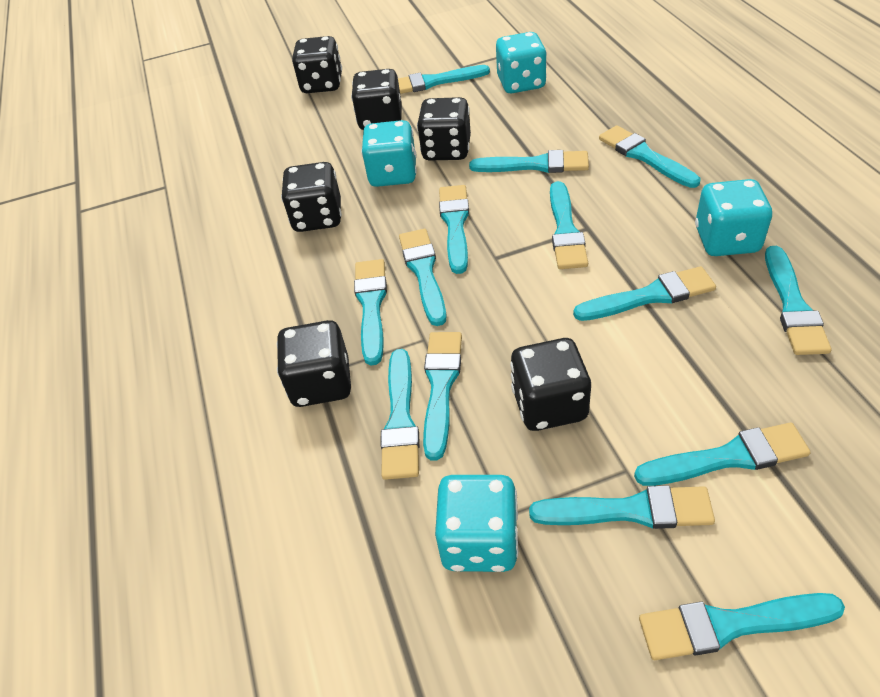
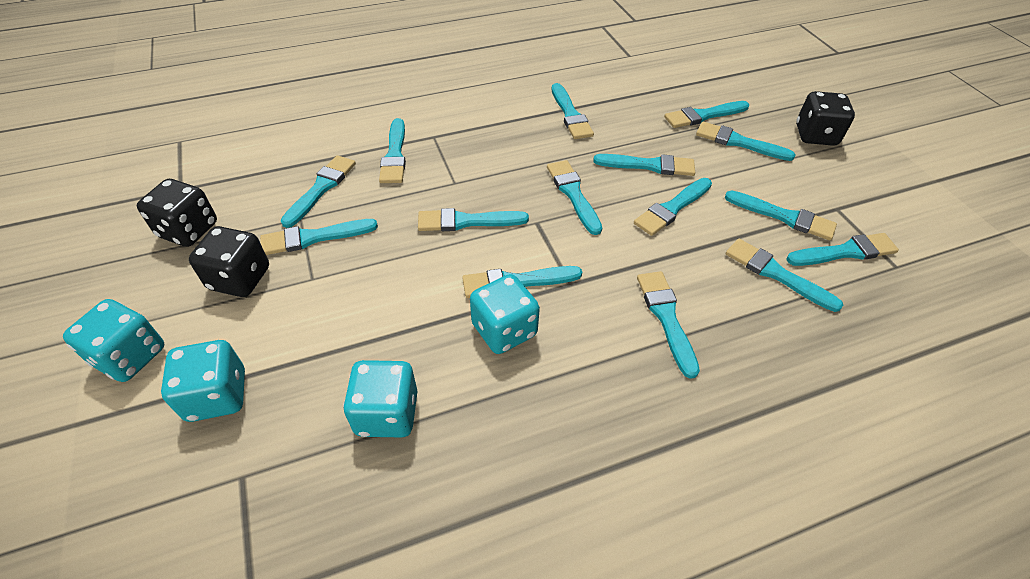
black dice: [277,320,351,407] [281,162,342,232] [292,36,342,93] [351,69,401,130] [417,97,471,161] [510,338,591,431] = 6 -> [137,179,217,247] [189,226,269,297] [796,91,855,146] = 3
turquoise brush: [354,259,387,366] [380,349,420,480] [398,65,490,94] [399,229,446,326] [423,332,462,461] [439,185,469,274] [469,150,589,173] [529,485,715,529] [550,181,588,269] [573,266,716,321] [599,125,700,188] [634,422,811,486] [639,593,845,660] [765,246,831,355] = 14 -> [260,219,378,255] [280,155,356,228] [379,118,406,183] [418,208,529,231] [462,266,582,298] [547,160,602,235] [552,83,594,139] [593,154,695,176] [634,178,712,236] [637,271,700,379] [664,101,749,128] [696,122,796,161] [725,191,837,240] [726,239,843,312] [786,233,899,266] = 15

